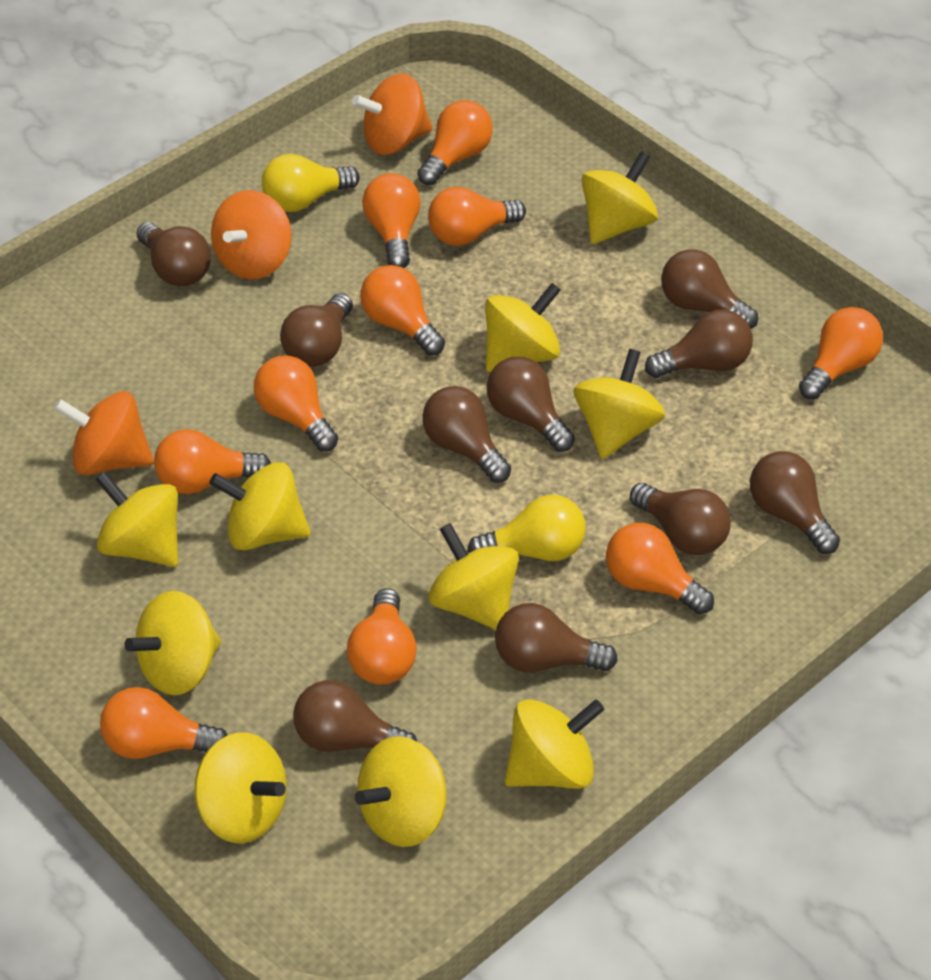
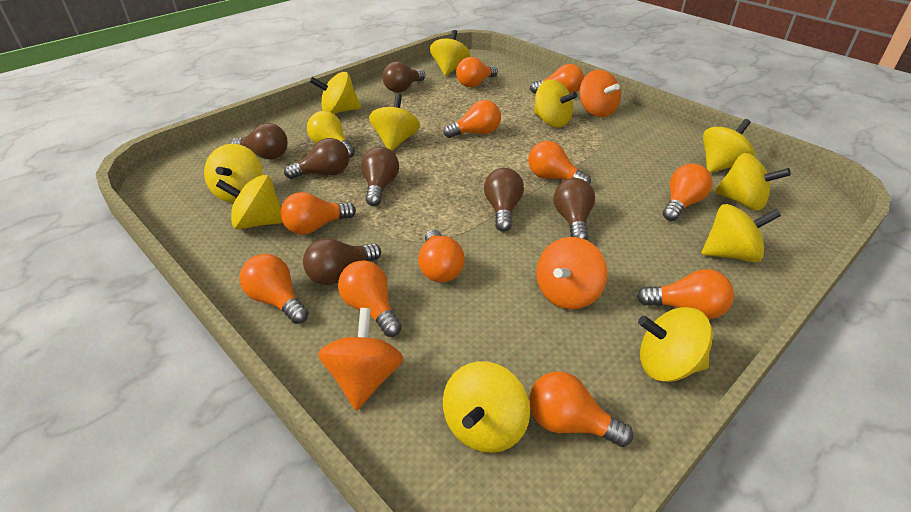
brown light bulb: [136,222,211,286] [280,293,353,367] [293,680,417,752] [422,386,511,483] [487,356,575,452] [495,603,618,672] [630,483,731,555] [645,309,753,378] [661,249,758,329] [750,451,840,554] = 10 -> [230,123,288,159] [284,138,349,179] [303,238,381,285] [361,147,399,206] [382,62,426,93] [484,168,524,232] [553,178,595,240] = 7
orange light bulb: [100,687,227,759] [154,429,271,494] [254,355,338,452] [347,588,417,685] [360,265,445,356] [362,173,421,268] [417,100,493,185] [428,187,526,246] [606,523,714,614] [799,307,883,400] = 10 -> [240,254,309,324] [280,192,356,234] [338,260,402,337] [418,229,465,283] [443,100,501,138] [456,57,498,87] [528,141,591,184] [529,371,634,447] [530,64,584,94] [637,269,734,319] [663,164,713,221] = 11
yellow light bulb: [262,154,360,212] [467,495,586,561] = 2 -> [307,111,355,158] = 1
yellow spinning top: [95,472,178,567] [124,591,221,695] [195,732,287,843] [209,462,311,550] [355,736,447,847] [428,523,519,630] [485,283,561,372] [505,699,604,789] [574,349,665,459] [581,151,658,244] = 10 -> [204,144,263,203] [216,175,283,229] [310,72,361,114] [369,94,420,151] [430,30,470,76] [443,361,530,453] [534,80,577,128] [638,307,713,382] [701,204,781,262] [703,119,755,173] [714,153,791,211] = 11

